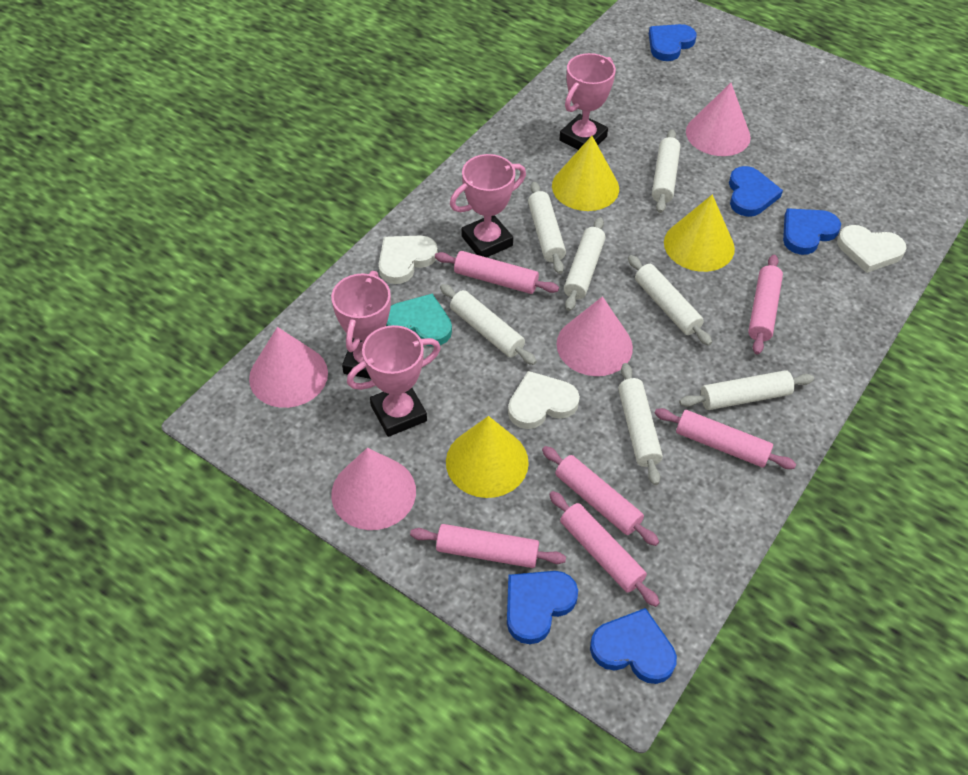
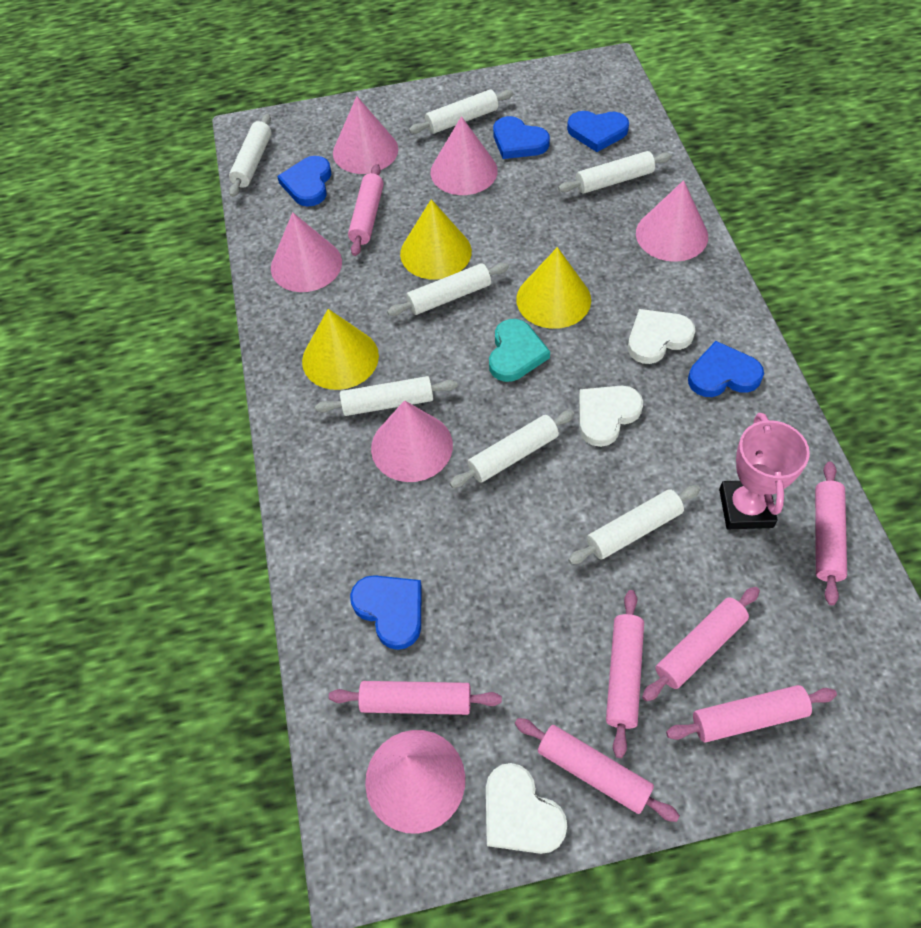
pink cone: [249,327,328,408] [331,448,416,530] [556,296,633,376] [686,83,751,156] = 4 -> [271,212,342,292] [333,96,398,174] [365,730,465,834] [371,400,453,482] [431,116,498,195] [636,180,708,262] = 6
pink rolling pin: [410,524,566,568] [435,251,559,294] [542,446,659,546] [549,491,660,607] [654,408,796,469] [748,255,783,355] = 6 -> [329,681,502,715] [348,164,384,256] [515,718,680,822] [606,590,644,758] [642,587,760,702] [666,685,837,743] [815,461,847,605] = 7
pink trophy: [331,271,391,379] [347,325,441,437] [450,154,526,257] [559,53,616,150] = 4 -> [719,413,810,529] = 1

